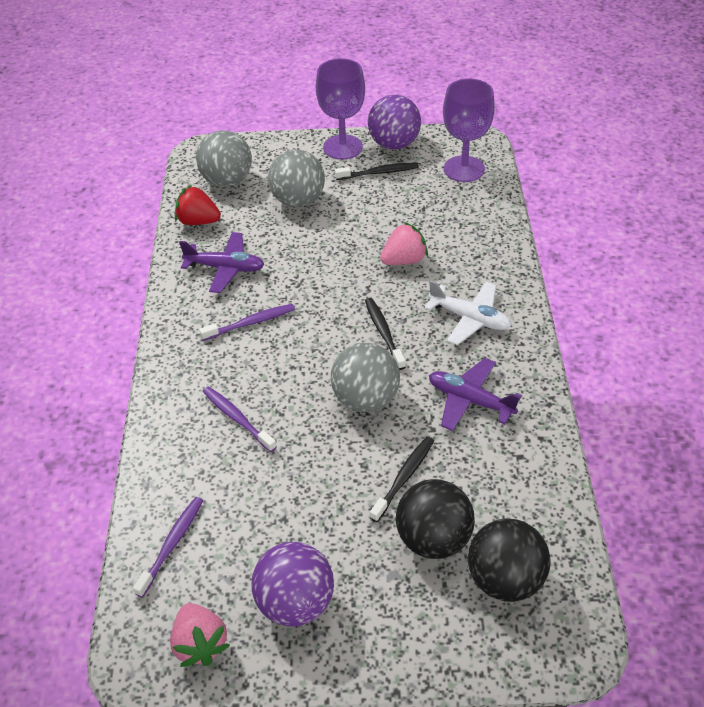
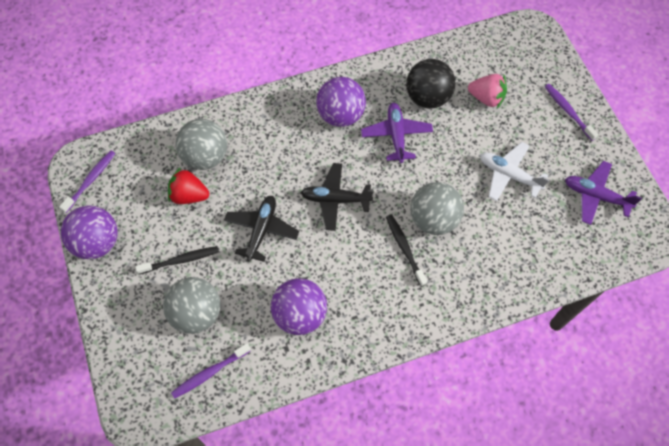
black ball: [396,479,475,559] [468,518,551,602] = 2 -> [406,59,455,108] = 1
black plane: none = 0 -> [224,196,299,262] [301,163,374,231] = 2
black toothbrush: [335,162,419,180] [365,298,406,370] [370,436,434,522] = 3 -> [135,246,219,274] [386,214,427,286] = 2
pink strawberry: [170,603,230,667] [380,222,428,265] = 2 -> [468,74,507,108] = 1
purple ball: [252,542,334,627] [368,95,421,150] = 2 -> [61,206,118,259] [271,278,327,335] [316,77,366,127] = 3
purple goblet: [316,58,365,160] [443,79,495,182] = 2 -> none = 0

